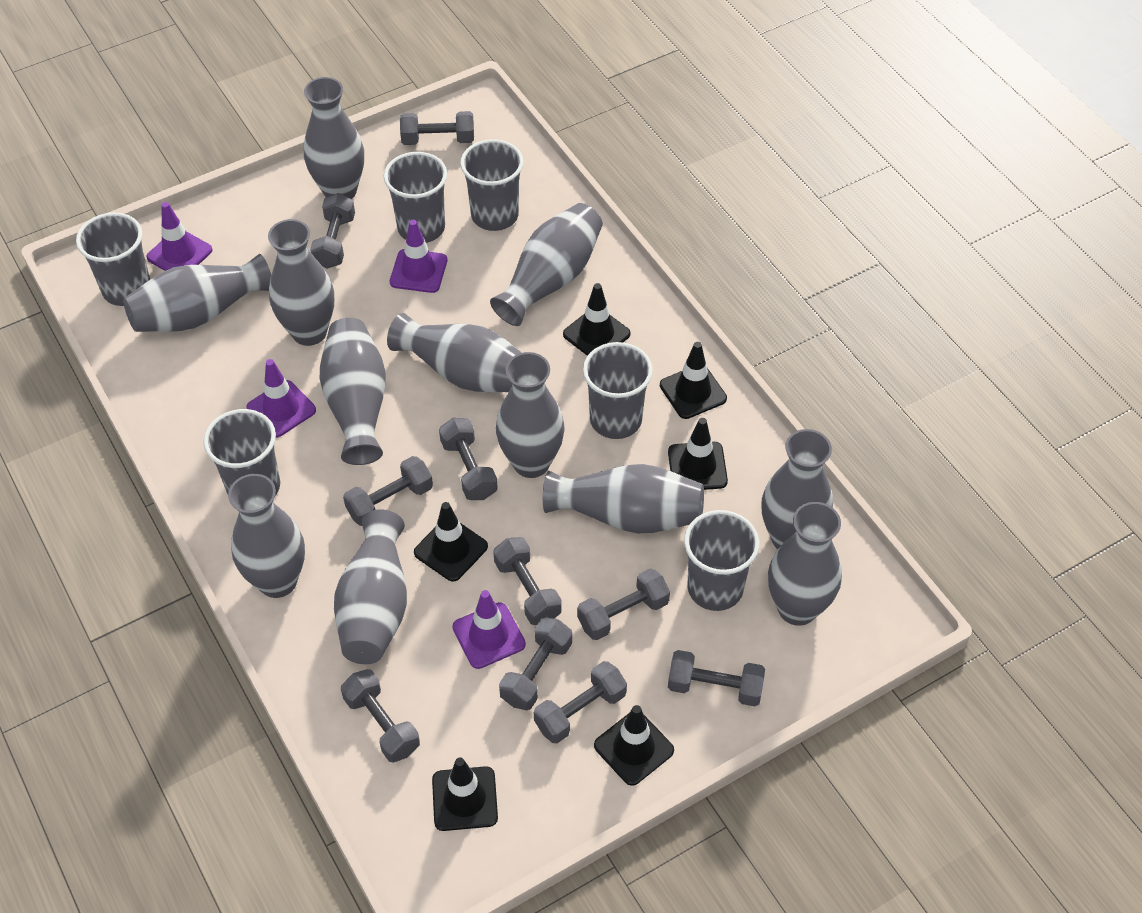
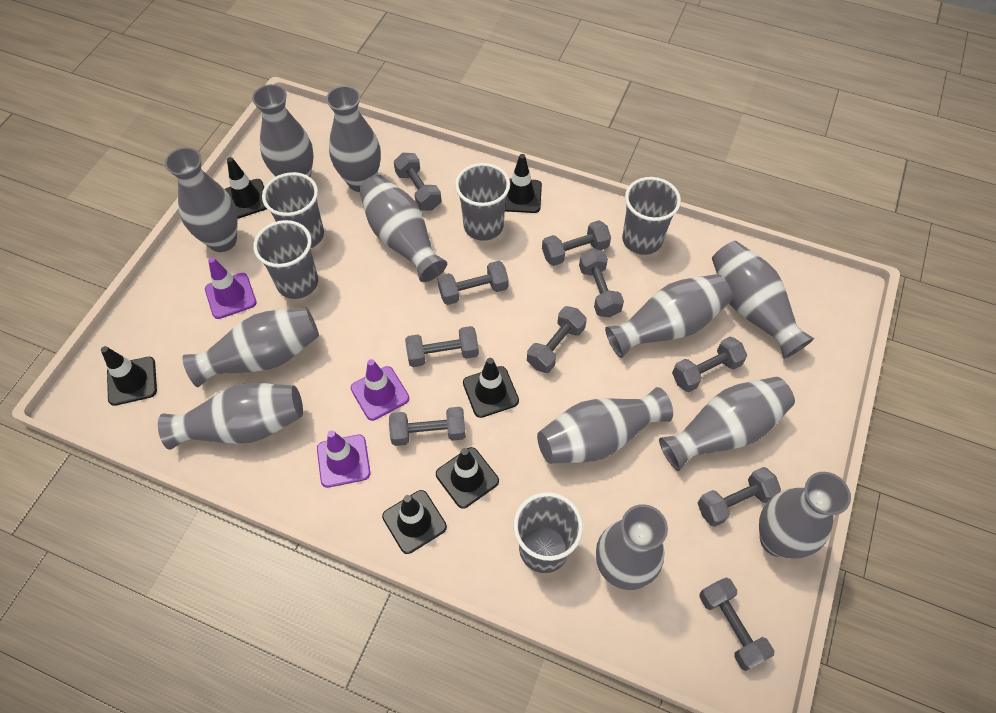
grey cup: [76,212,150,306] [203,409,280,496] [384,152,447,243] [460,139,524,231] [583,342,653,439] [684,510,759,611] = 6 -> [253,220,318,299] [262,172,324,248] [455,163,510,241] [513,492,583,573] [622,177,681,255] = 5
purple traffic cone: [146,202,212,271] [246,359,316,438] [390,220,447,293] [452,590,526,669] = 4 -> [205,257,257,319] [317,430,370,488] [351,359,409,421] = 3

